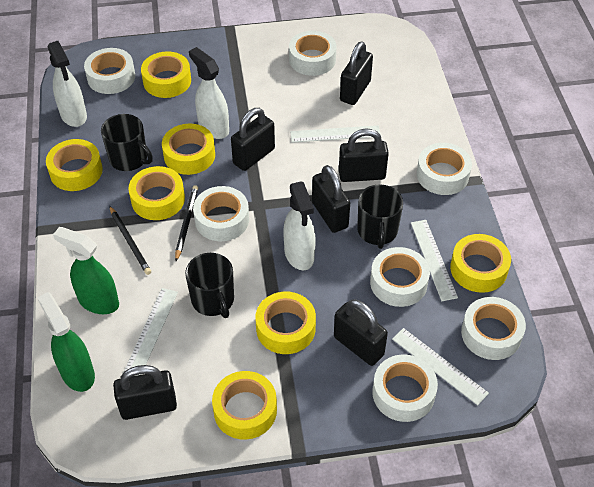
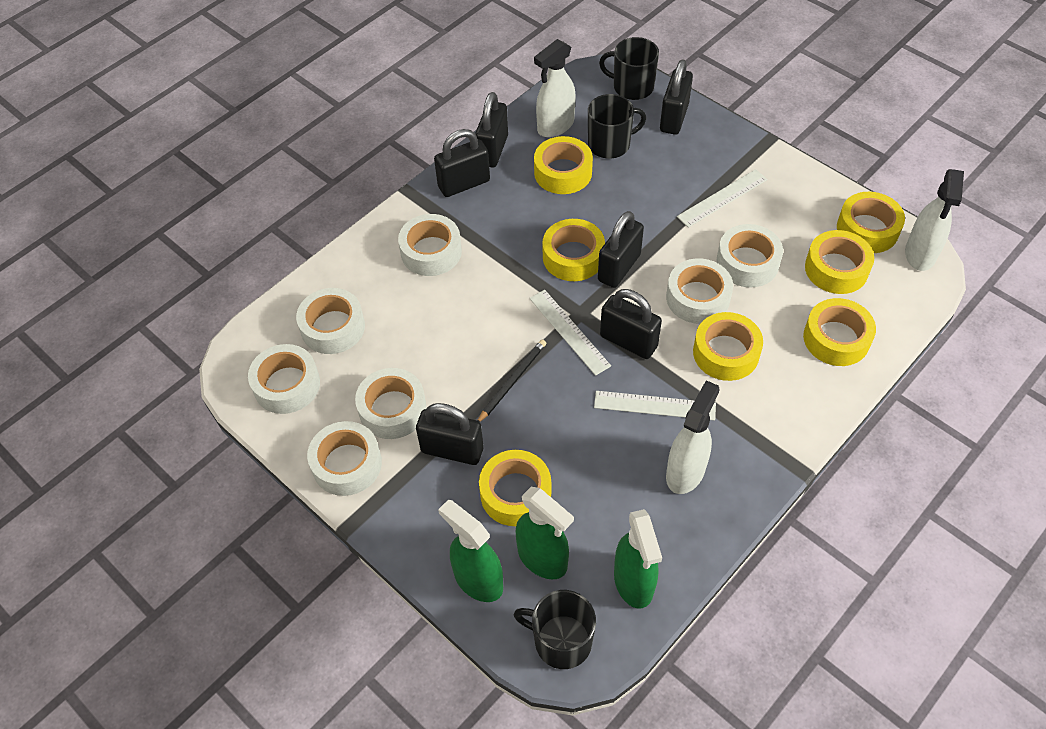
black pencil: [109,206,151,275] [175,185,198,261] = 2 -> [477,339,546,422] = 1
green spray bottle: [37,292,95,392] [53,227,119,314] = 2 -> [438,500,503,602] [516,487,574,579] [614,509,662,609] = 3
white ruler: [123,288,178,376] [290,125,381,143] [392,328,489,405] [411,220,458,301] = 4 -> [529,290,611,376] [594,391,716,421] [677,169,768,228] = 3

